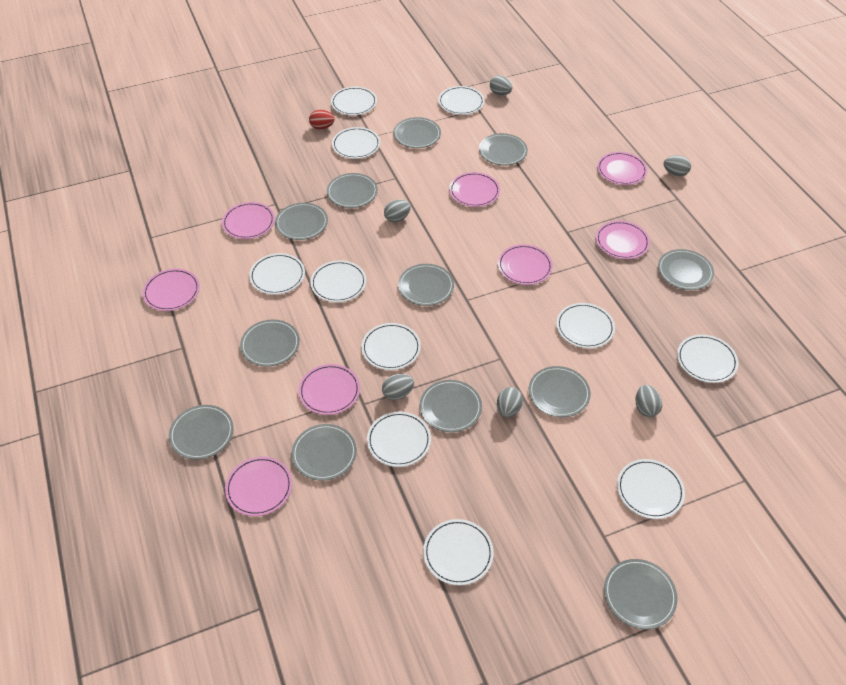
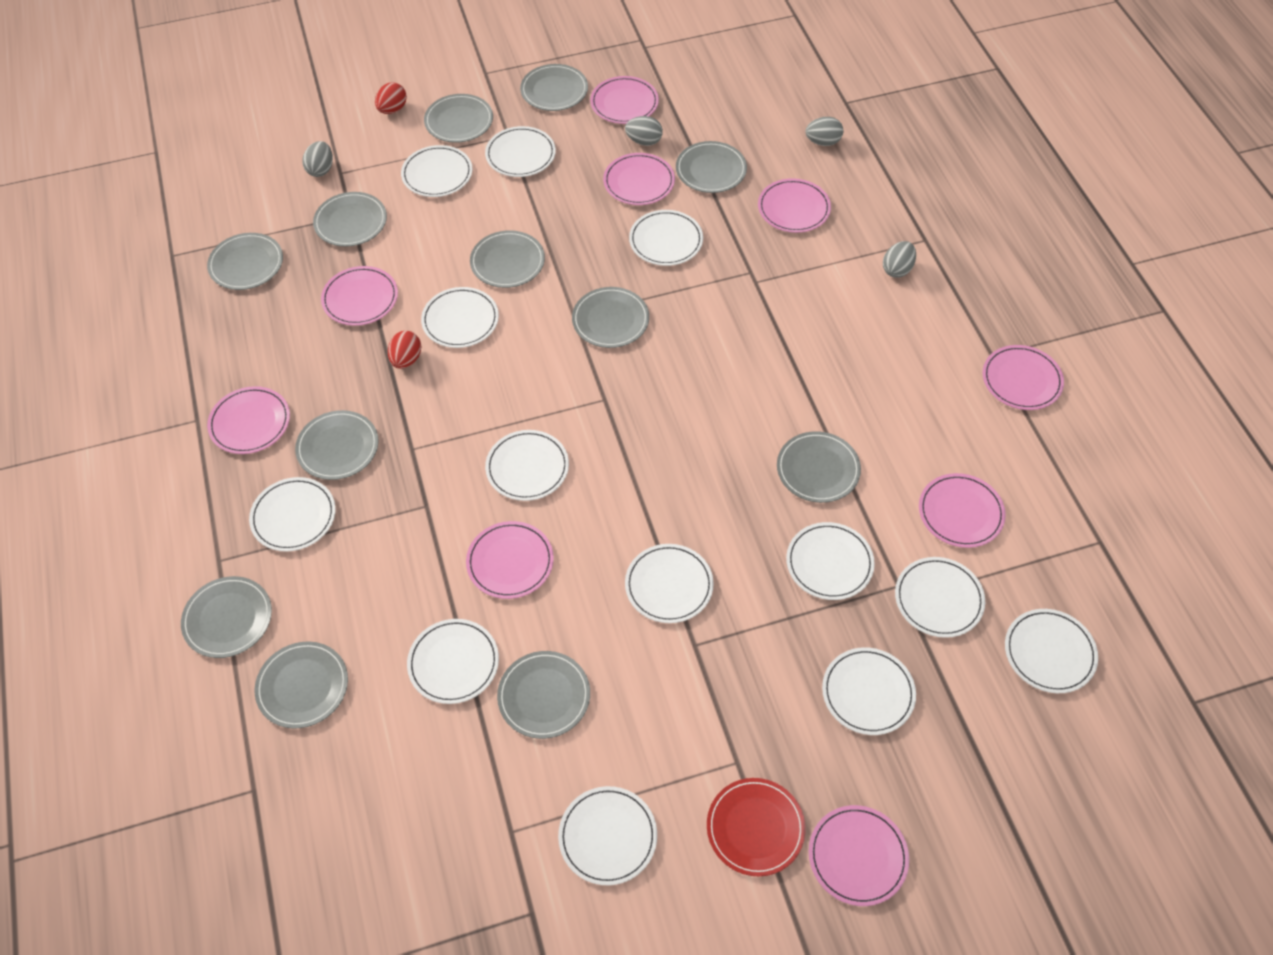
grey egg: [382,374,414,400] [384,200,411,222] [490,76,512,95] [497,387,523,417] [636,385,662,417] [664,155,691,176] = 6 -> [302,141,333,177] [625,116,663,146] [806,117,843,146] [883,241,916,278] = 4
pink plate: [142,269,200,311] [222,202,275,239] [225,457,292,516] [298,364,360,415] [449,172,500,207] [498,244,553,285] [596,221,650,259] [597,152,648,185] = 8 -> [207,386,290,454] [321,266,398,326] [466,521,554,599] [590,76,659,124] [603,153,675,205] [758,178,831,233] [809,805,909,906] [919,473,1006,548] [983,345,1064,410] = 9
red egg: [309,110,335,129] = 1 -> [375,82,407,114] [388,331,421,369] = 2
red plate: none = 0 -> [707,778,806,876] = 1
white plate: [249,253,305,295] [310,260,366,302] [331,87,377,115] [332,127,380,159] [361,323,421,370] [367,412,431,467] [423,519,494,585] [438,86,484,115] [556,303,615,348] [617,459,685,519] [677,335,738,383] = 11 -> [249,477,336,552] [401,145,472,197] [407,619,499,704] [421,287,499,348] [485,126,556,177] [485,430,569,501] [558,786,657,885] [625,544,714,623] [629,210,703,266] [786,522,875,600] [822,647,916,735] [895,557,985,638] [1005,609,1098,693] = 13

